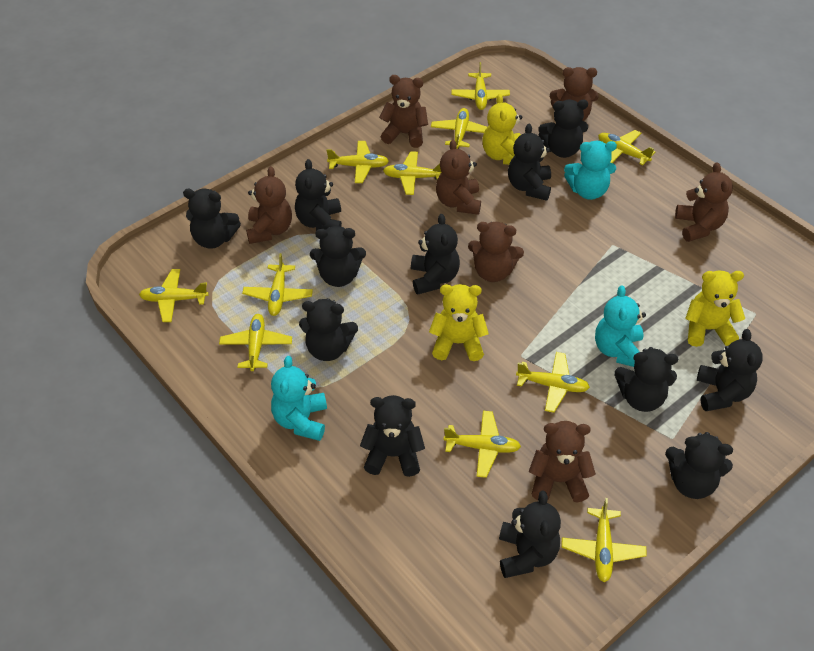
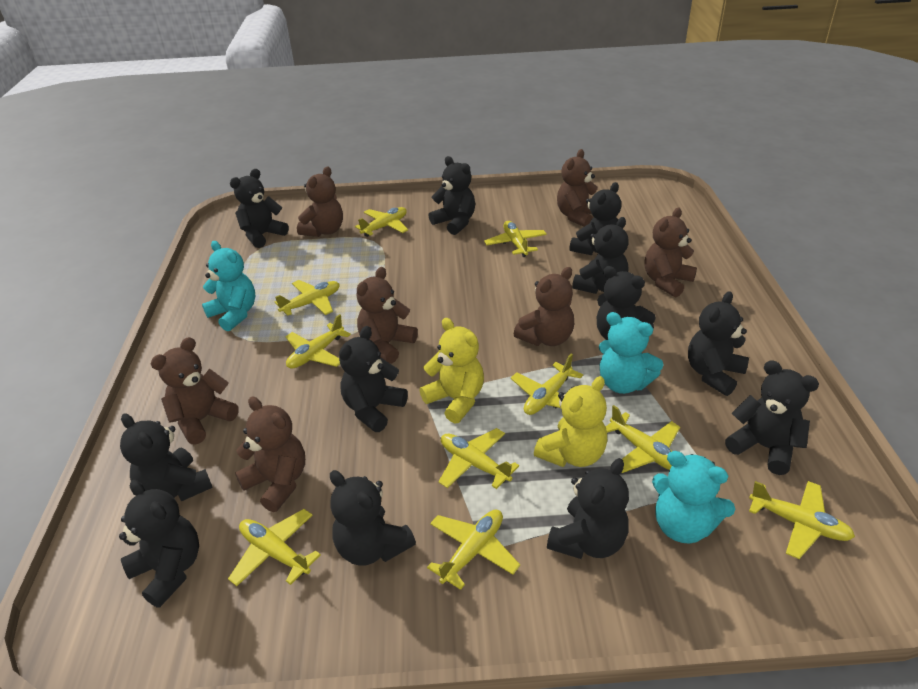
yellow plane: [139,269,209,322] [219,314,292,371] [242,253,313,316] [327,141,389,183] [383,151,441,195] [431,108,487,149] [444,411,521,478] [451,62,510,110] [516,352,590,413] [562,498,647,582] [598,130,655,165] = 11 -> [228,509,321,586] [275,280,340,316] [285,314,351,369] [355,207,408,237] [427,510,520,590] [438,428,519,489] [484,221,547,257] [511,353,583,415] [605,405,680,473] [749,481,855,559] = 10
yellow teddy bear: [429,284,489,361] [483,94,522,165] [685,270,745,347] = 3 -> [420,318,484,424] [534,376,607,467] = 2

